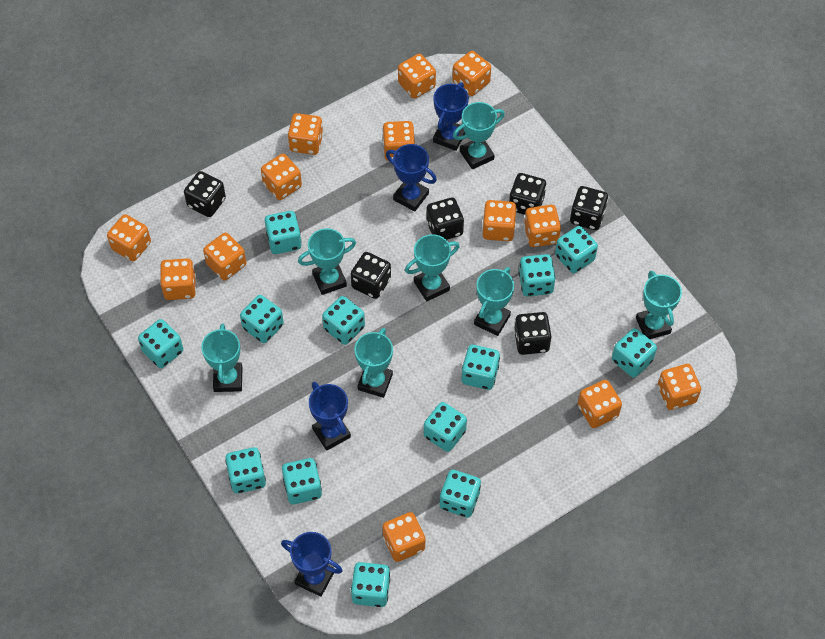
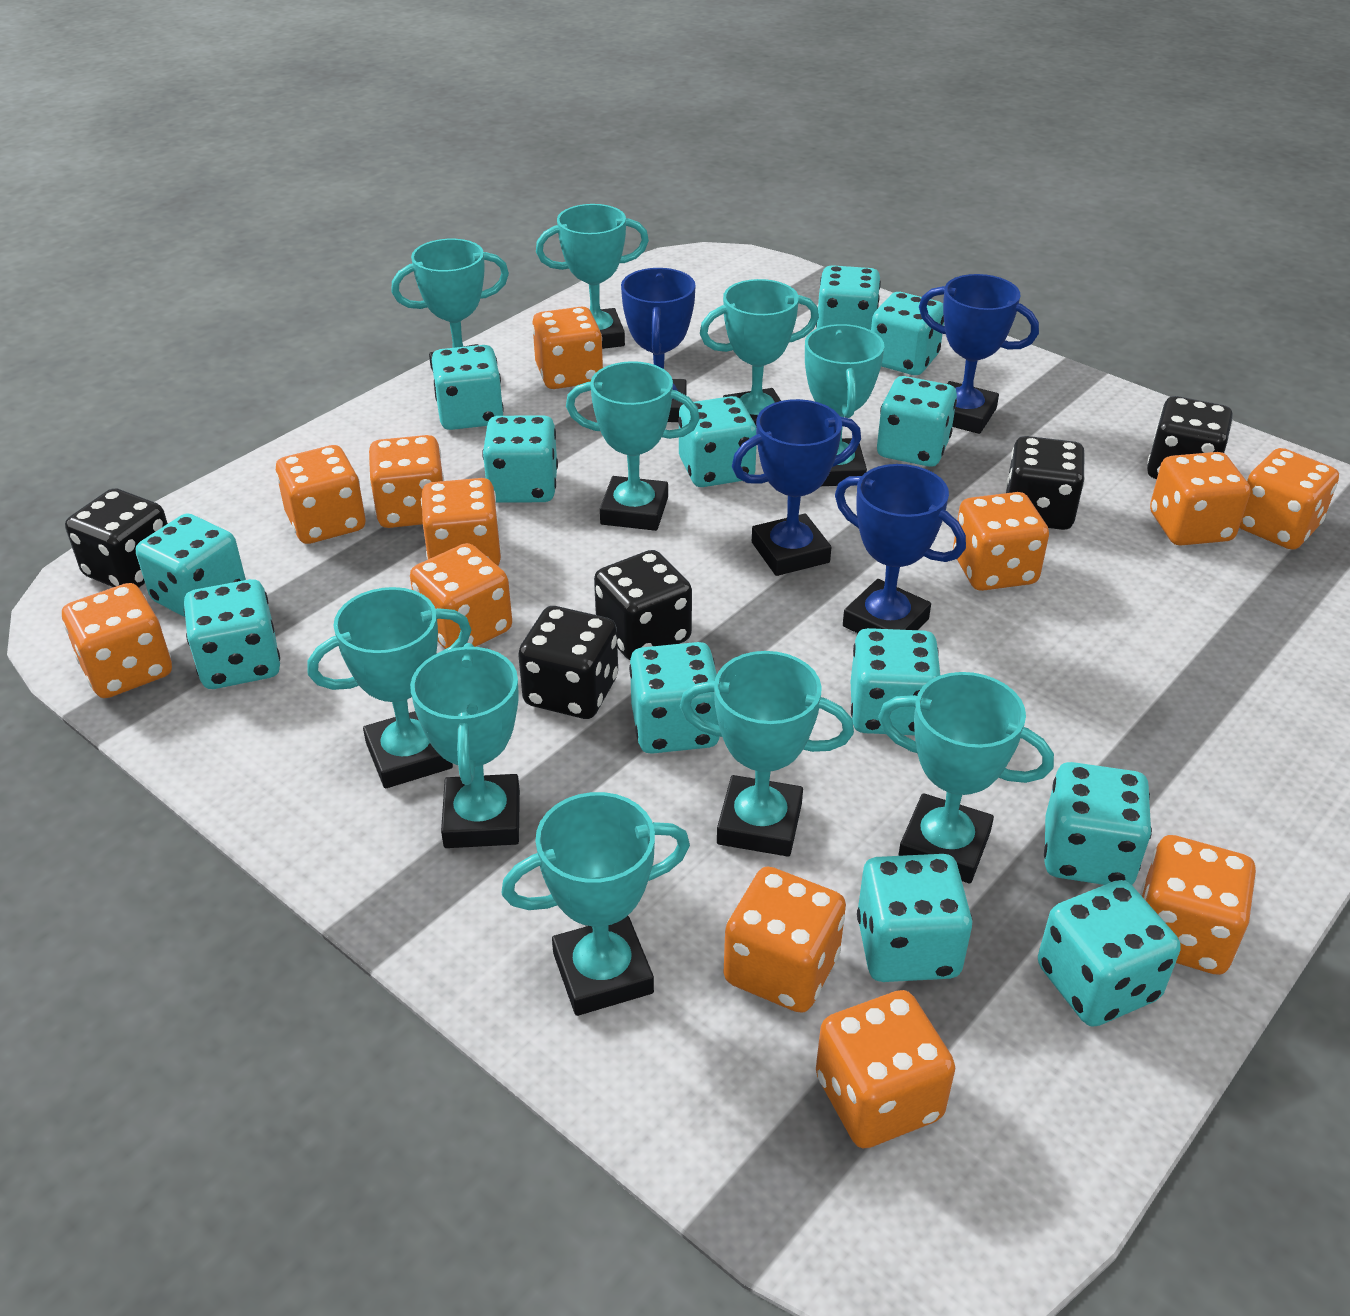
black dice: [184,171,226,217] [351,252,391,299] [426,198,464,240] [509,173,546,215] [514,312,552,355] [570,186,608,230] = 6 -> [65,488,168,588] [518,606,618,719] [594,550,692,660] [1006,436,1085,530] [1147,396,1233,479] = 5
orange dice: [107,214,151,261] [160,258,196,300] [203,233,246,280] [261,154,302,200] [288,113,323,155] [382,512,425,562] [383,121,415,161] [398,54,436,99] [452,51,491,96] [483,200,517,241] [524,205,561,247] [578,380,622,428] [658,364,701,410] = 13 -> [62,583,172,698] [276,445,365,544] [368,435,444,528] [410,543,512,649] [421,478,501,566] [532,306,603,389] [724,866,846,1013] [816,990,955,1148] [953,492,1049,591] [1141,835,1256,975] [1150,452,1251,546] [1239,448,1339,550] = 12
turquoise trophy: [201,324,243,392] [298,228,356,295] [355,328,393,398] [405,234,460,302] [453,102,505,169] [474,267,514,336] [636,271,682,339] = 7 -> [307,587,471,789] [391,239,509,371] [410,643,520,848] [501,792,690,1016] [536,204,649,349] [566,361,700,531] [680,651,854,857] [700,279,819,425] [805,324,884,486] [878,672,1054,884] = 10

